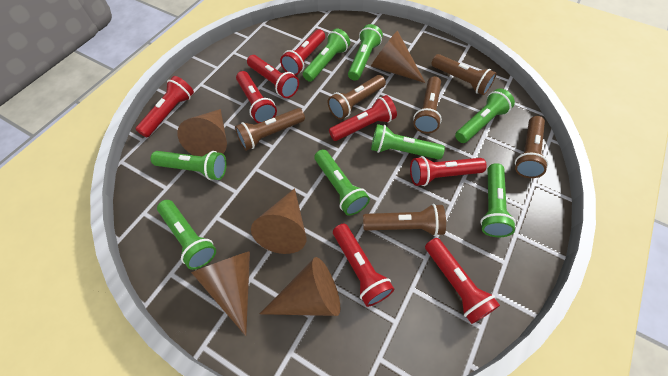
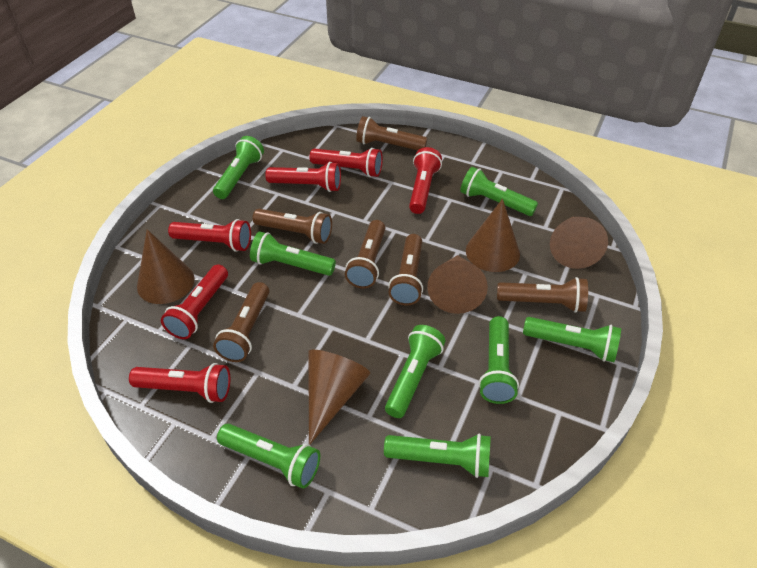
red flashlight: [136,76,194,138] [236,71,277,123] [247,55,299,98] [280,29,325,75] [329,95,397,141] [333,224,394,307] [410,156,487,186] [425,238,500,324] = 8 -> [129,363,230,403] [161,264,228,339] [168,219,251,252] [265,162,341,192] [309,148,383,177] [409,147,442,214] = 6

